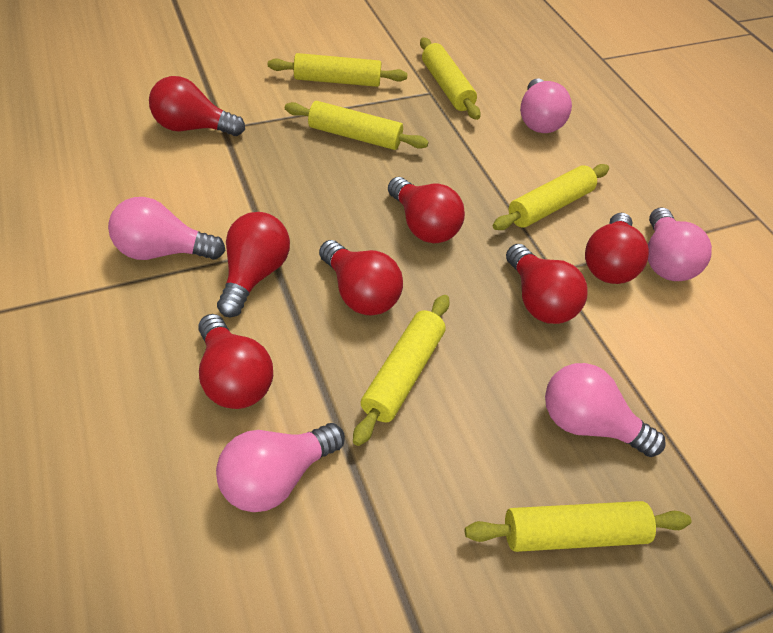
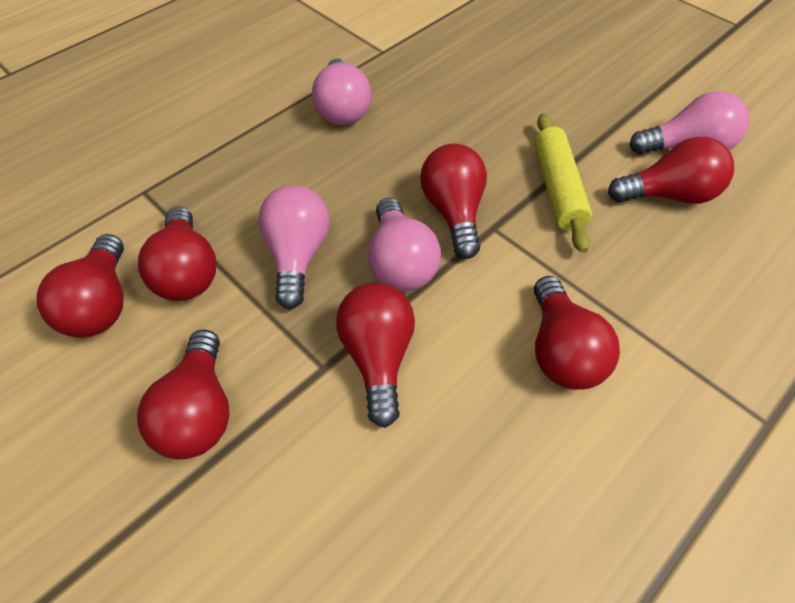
pink light bulb: [108,197,225,260] [216,423,345,512] [520,78,572,133] [545,363,666,457] [648,207,712,281] = 5 -> [258,185,329,309] [312,58,371,125] [368,198,441,291] [630,91,749,155] = 4
yellow rolling pin: [268,53,408,87] [285,101,429,150] [353,295,450,446] [420,37,481,120] [465,501,691,552] [493,164,609,230] = 6 -> [534,113,592,253] = 1

